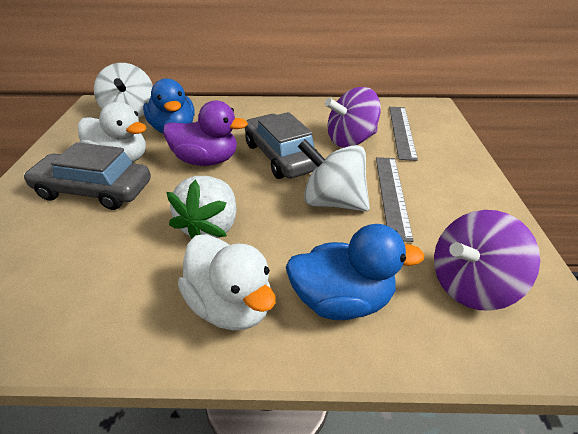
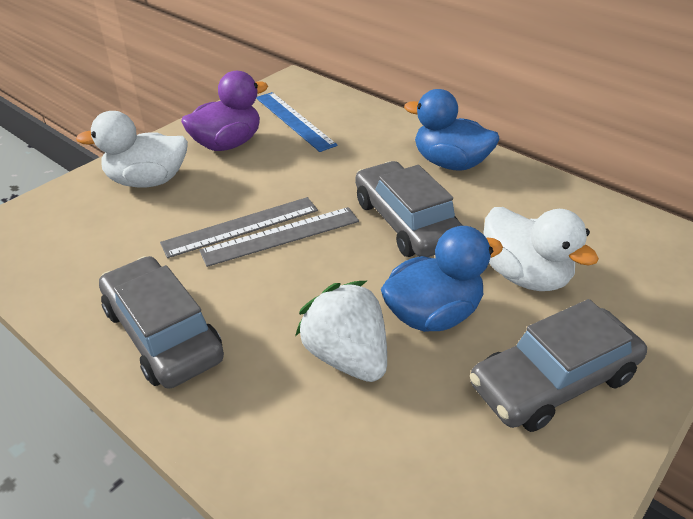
blue ruler: none = 0 -> [256,92,338,152] = 1
grey car: [23,142,151,210] [245,112,322,179] = 2 -> [99,256,224,389] [355,161,463,257] [470,299,647,432] = 3
purple spinning top: [325,87,381,148] [434,210,540,311] = 2 -> none = 0
white spinning top: [94,63,153,118] [298,139,370,211] = 2 -> none = 0

